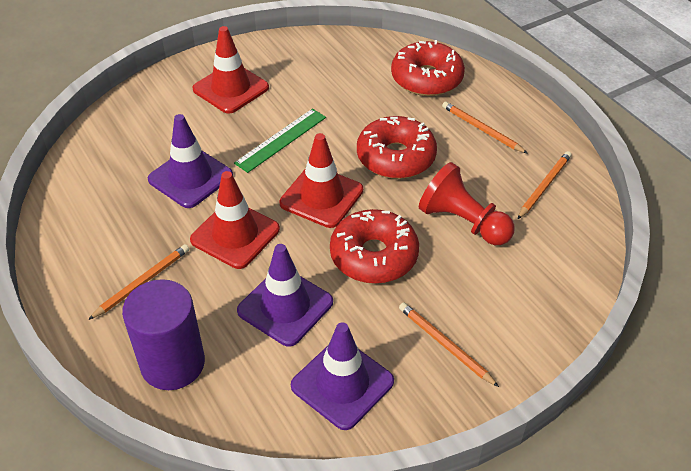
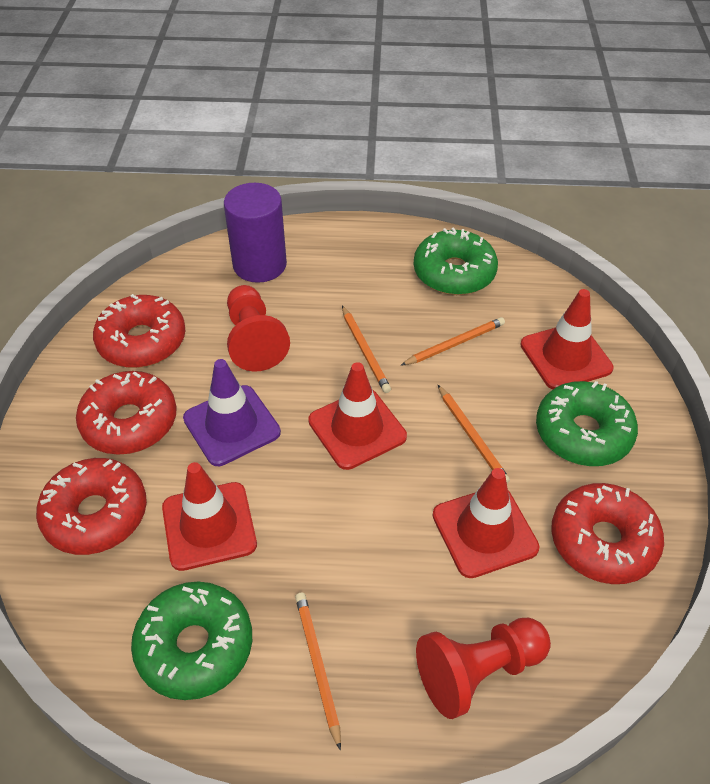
green donut: none = 0 -> [131,582,252,700] [414,227,498,295] [536,381,638,466] = 3
green ruler: [234,109,326,173] = 1 -> none = 0
purple traffic cone: [148,114,233,208] [237,244,333,347] [291,322,394,430] = 3 -> [183,359,281,466] = 1
red donut: [330,209,419,284] [357,116,437,179] [391,40,465,96] = 3 -> [36,458,147,555] [76,371,177,455] [93,294,185,368] [551,483,664,584] = 4
red pawn: [419,162,515,245] = 1 -> [227,285,290,372] [416,618,551,719] = 2
red traffic cone: [190,171,280,269] [192,26,269,114] [279,133,363,228] = 3 -> [162,462,257,571] [308,362,407,470] [432,468,539,578] [520,289,614,390] = 4

